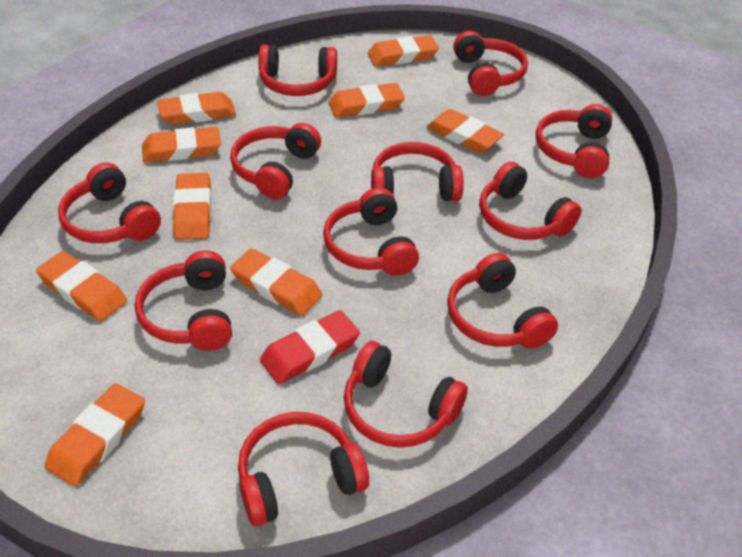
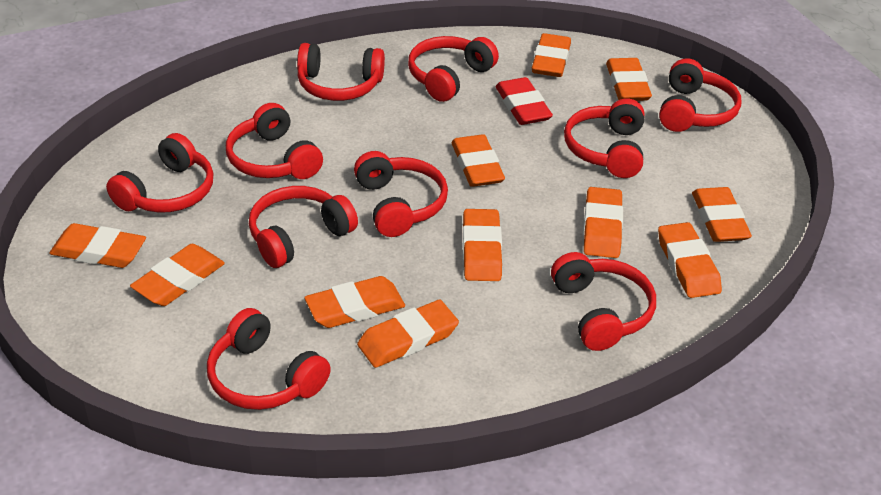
orange eraser: [36,251,127,321] [45,383,145,486] [142,127,221,162] [157,92,236,125] [173,173,211,240] [230,248,322,316] [329,83,405,118] [368,35,439,66] [426,109,504,153] = 9 -> [49,223,146,268] [130,244,225,306] [304,276,405,328] [357,300,459,368] [452,134,505,187] [463,209,502,281] [532,33,571,77] [583,187,623,258] [606,58,652,101] [658,222,722,298] [692,187,752,242] = 11
red headphones: [58,163,161,243] [135,250,232,351] [230,123,321,199] [238,412,369,526] [259,44,337,96] [323,187,419,276] [344,341,468,448] [371,142,464,201] [447,253,558,349] [453,31,528,96] [479,162,582,240] [536,104,612,178] = 12 -> [106,133,214,213] [207,308,331,410] [226,103,323,179] [249,186,358,268] [297,43,385,101] [354,151,448,237] [408,36,499,102] [551,252,656,351] [564,99,644,178] [659,58,741,132] = 10

